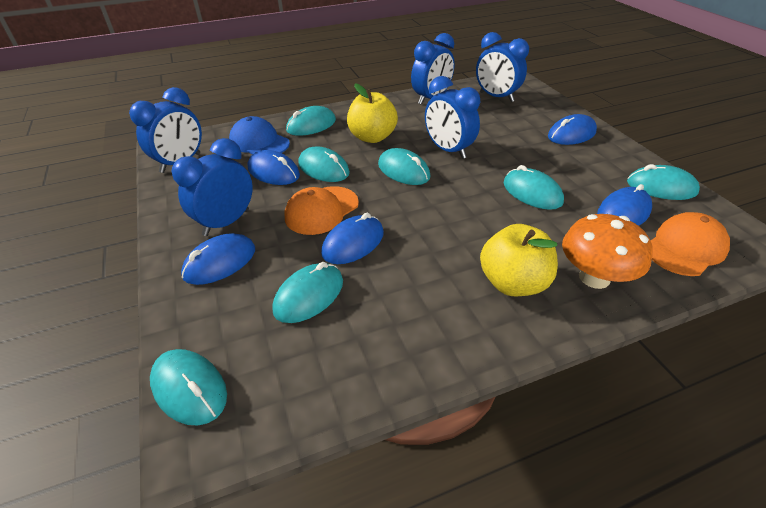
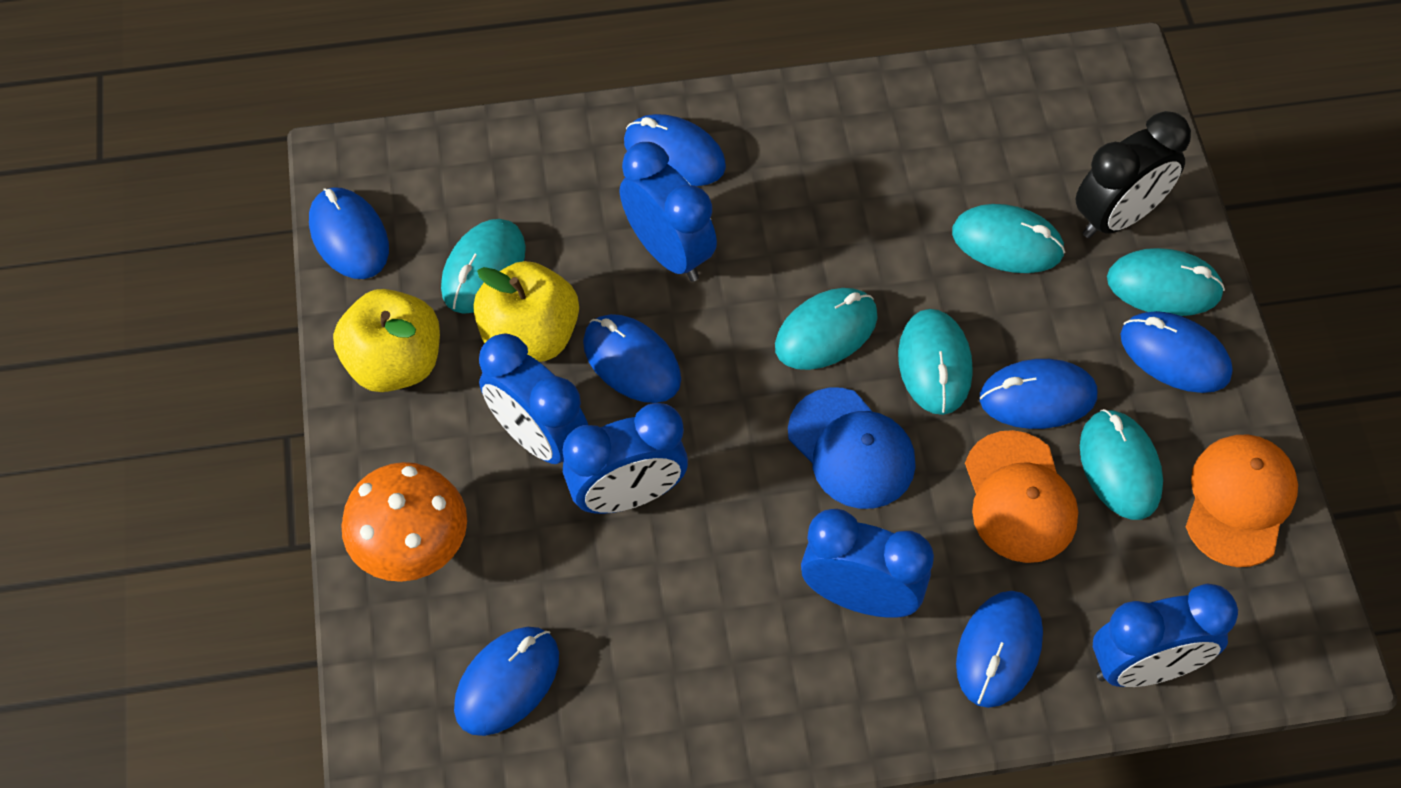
black clock: none = 0 -> [1075,111,1191,238] = 1
blue mouse: [181,233,255,285] [248,150,300,185] [321,213,384,264] [548,114,597,145] [597,184,652,226] = 5 -> [309,187,389,279] [454,627,559,736] [583,314,681,403] [624,114,726,186] [956,591,1043,708] [979,359,1097,429] [1121,311,1233,393] = 7
turquoise mouse: [150,349,227,425] [272,262,343,323] [286,106,336,136] [298,147,350,182] [378,148,430,185] [504,165,564,210] [627,164,700,200] = 7 -> [441,219,526,314] [775,288,878,370] [898,309,973,415] [952,204,1065,273] [1080,409,1163,520] [1107,248,1225,316] = 6

